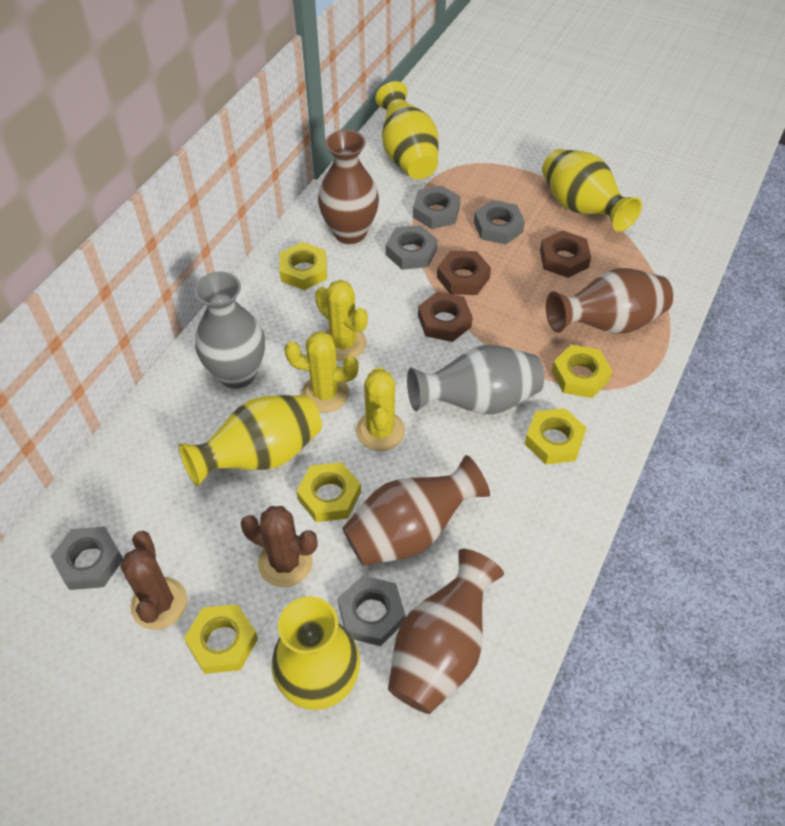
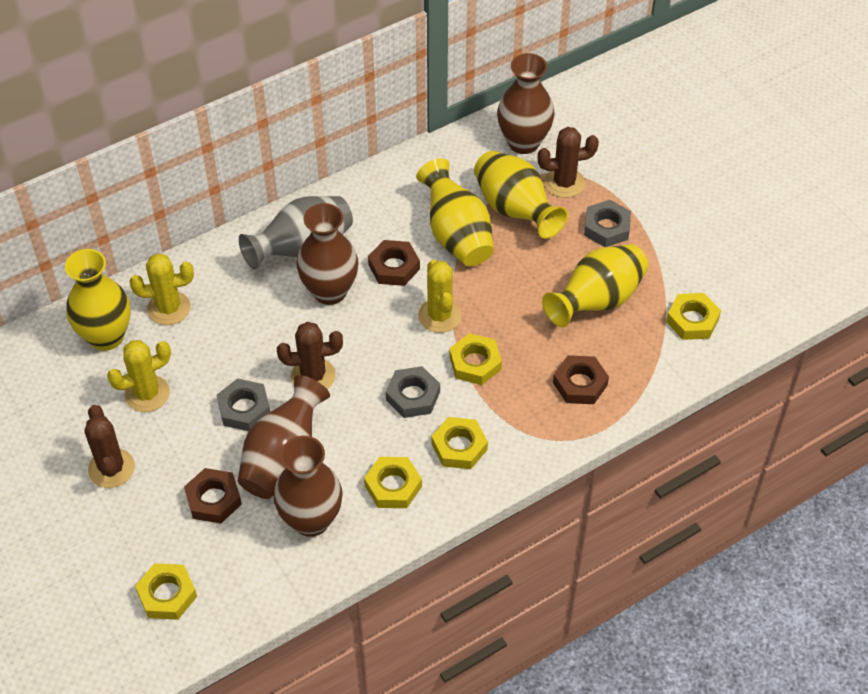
brown cactus: [120,531,188,630] [241,506,318,587] = 2 -> [85,405,135,488] [277,322,343,389] [538,127,599,198] = 3
grey nut: [51,526,124,590] [338,575,405,646] [386,225,438,270] [413,185,461,229] [474,200,525,244] = 5 -> [217,378,270,431] [386,366,440,418] [584,200,631,247] = 3
grey vase: [194,272,265,389] [407,345,544,414] = 2 -> [239,196,353,269] = 1

